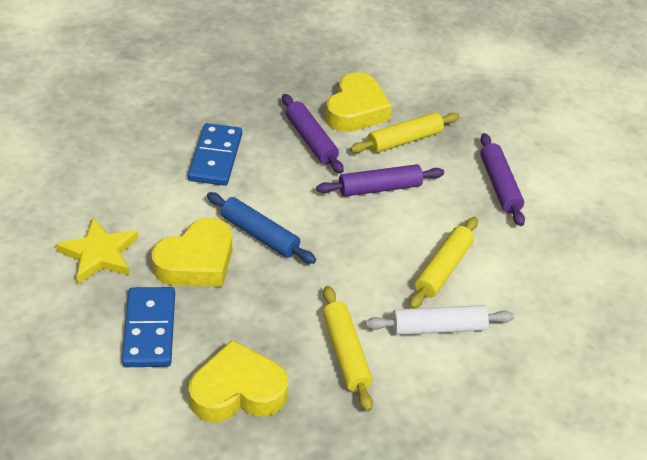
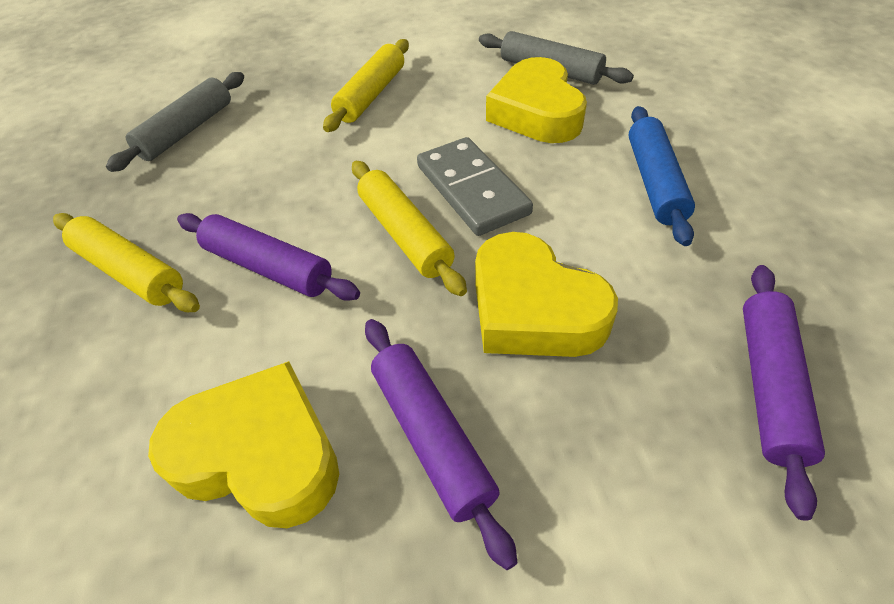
blue domino: [122,287,175,367] [188,123,242,186] = 2 -> none = 0
grey domino: none = 0 -> [417,137,533,236] = 1
grey rolling pin: none = 0 -> [106,72,244,172] [479,31,634,85] = 2
white rolling pin: [365,305,514,335] = 1 -> none = 0
yellow star: [56,217,138,284] = 1 -> none = 0

